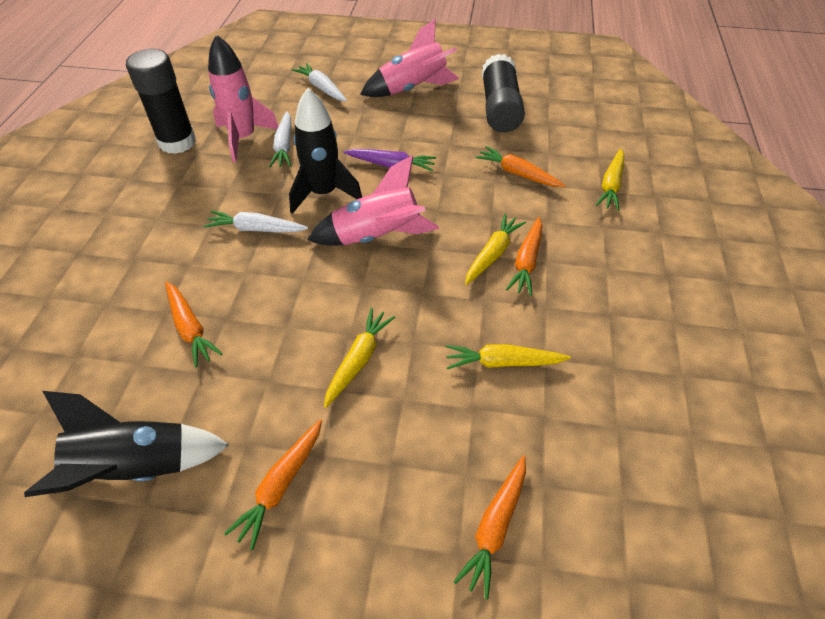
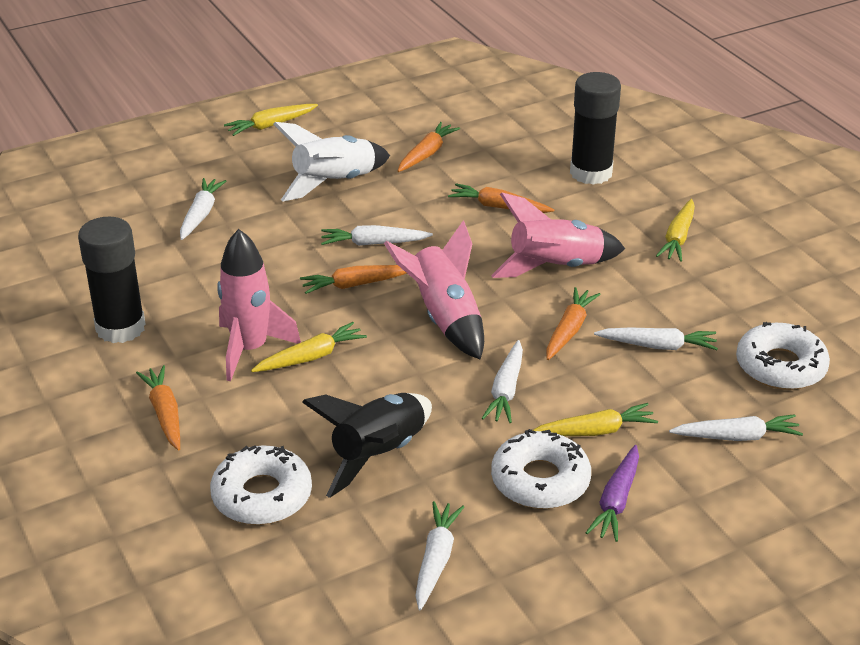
black rocket: [24,391,229,497] [289,88,362,214] = 2 -> [302,393,432,498] = 1
white carrot: [204,211,308,233] [269,111,291,168] [292,63,347,102] = 3 -> [180,178,226,240] [321,225,433,246] [415,501,464,610] [482,340,523,423] [594,327,718,350] [669,414,803,441] = 6
white donut: none = 0 -> [210,445,312,525] [491,429,591,509] [736,322,830,390] = 3
white rocket: none = 0 -> [274,122,390,202] = 1

